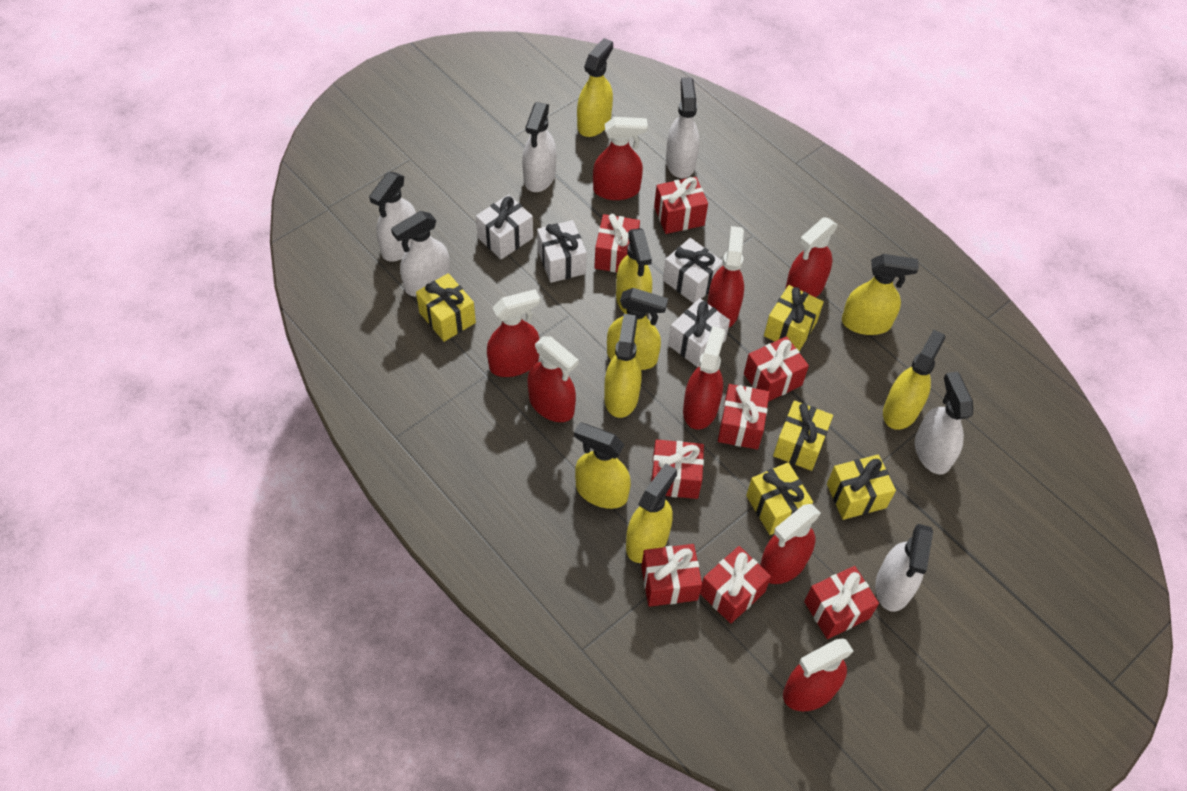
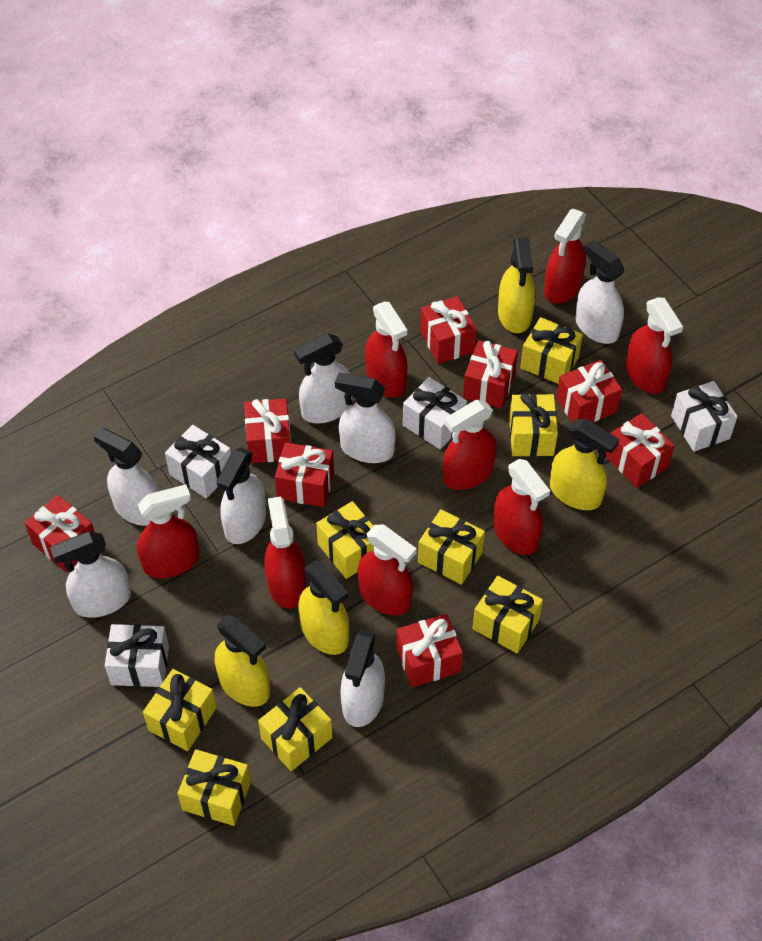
white spray bottle: [369,172,416,261] [391,211,450,297] [522,102,556,192] [666,77,699,178] [875,524,933,612] [915,372,973,475] = 6 -> [50,531,131,618] [93,428,159,526] [216,448,266,544] [294,333,352,423] [335,373,396,463] [340,630,385,727] [575,240,624,344] = 7
yellow gift: [416,273,476,342] [746,462,813,535] [764,285,824,351] [773,400,833,471] [827,454,896,520] = 5 -> [143,669,217,751] [177,749,251,826] [258,687,332,771] [316,501,374,579] [418,509,485,585] [473,576,543,654] [509,393,558,457] [520,317,583,384] = 8
yellow spray bottle: [574,422,631,509] [577,38,613,137] [604,314,642,418] [607,288,668,370] [616,228,652,314] [626,463,677,563] [842,254,919,335] [883,330,945,430] = 8 -> [215,615,270,707] [298,560,349,655] [498,237,535,333] [550,419,619,510] = 4

